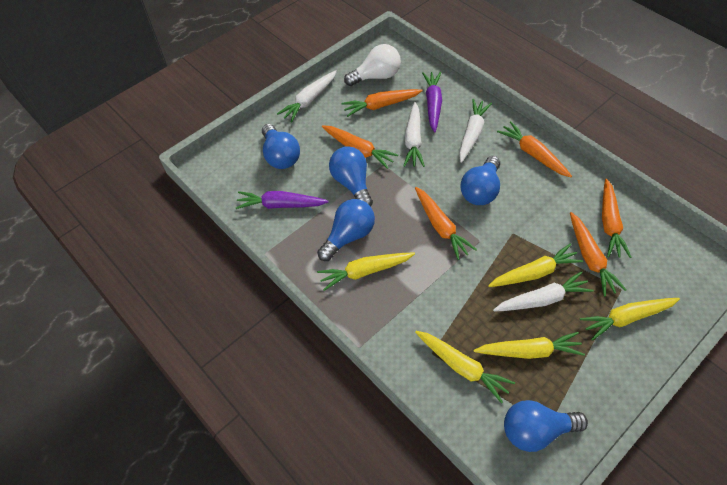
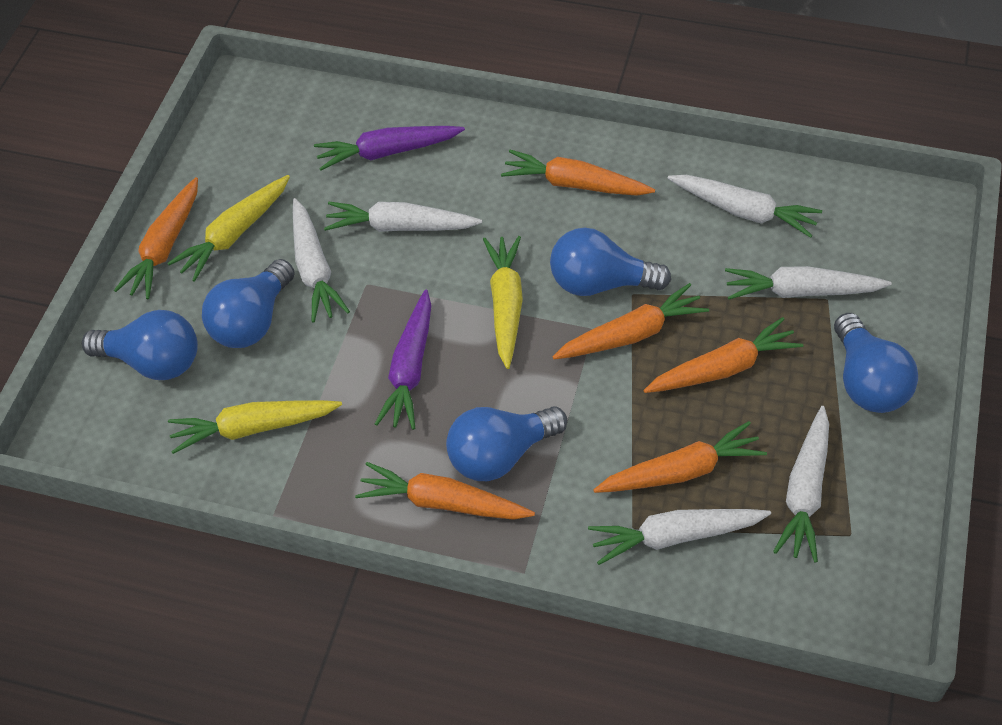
white carrot: [277,70,337,123] [403,102,425,167] [459,99,492,163] [493,271,594,311] = 4 -> [293,198,350,323] [324,202,482,232] [588,509,771,565] [667,175,822,238] [725,266,892,299] [773,406,829,563] = 6
white light bulb: [344,44,401,86] = 1 -> none = 0
yellow carrot: [317,253,415,291] [415,331,515,404] [474,332,585,359] [488,243,583,287] [580,298,680,340] = 5 -> [168,175,290,282] [168,400,342,454] [483,236,523,369] = 3

